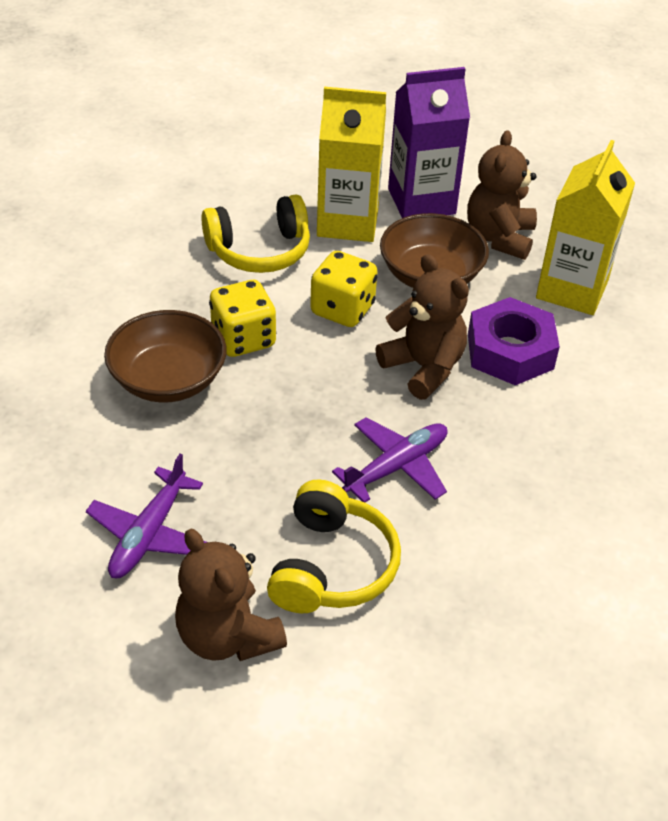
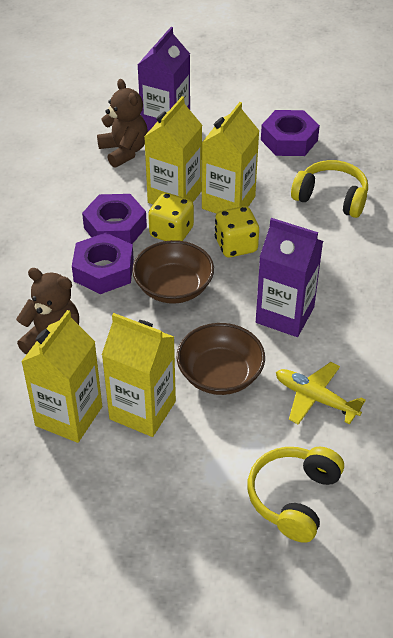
brown teddy bear: [175,529,287,661] [375,254,469,400] [467,130,537,260] = 3 -> [16,268,79,355] [97,79,148,168] = 2
purple carton: [388,67,470,218] = 1 -> [138,27,190,132] [256,218,323,337] = 2
purple nut: [468,297,560,385] = 1 -> [72,233,134,294] [82,194,147,244] [261,110,320,156] = 3
purple plane: [86,454,206,578] [332,418,448,502] = 2 -> none = 0
yellow carton: [317,87,386,242] [536,140,635,315] = 2 -> [21,310,102,443] [102,313,176,437] [144,96,202,204] [202,102,259,214] = 4
yellow plane: none = 0 -> [276,362,366,425] = 1

